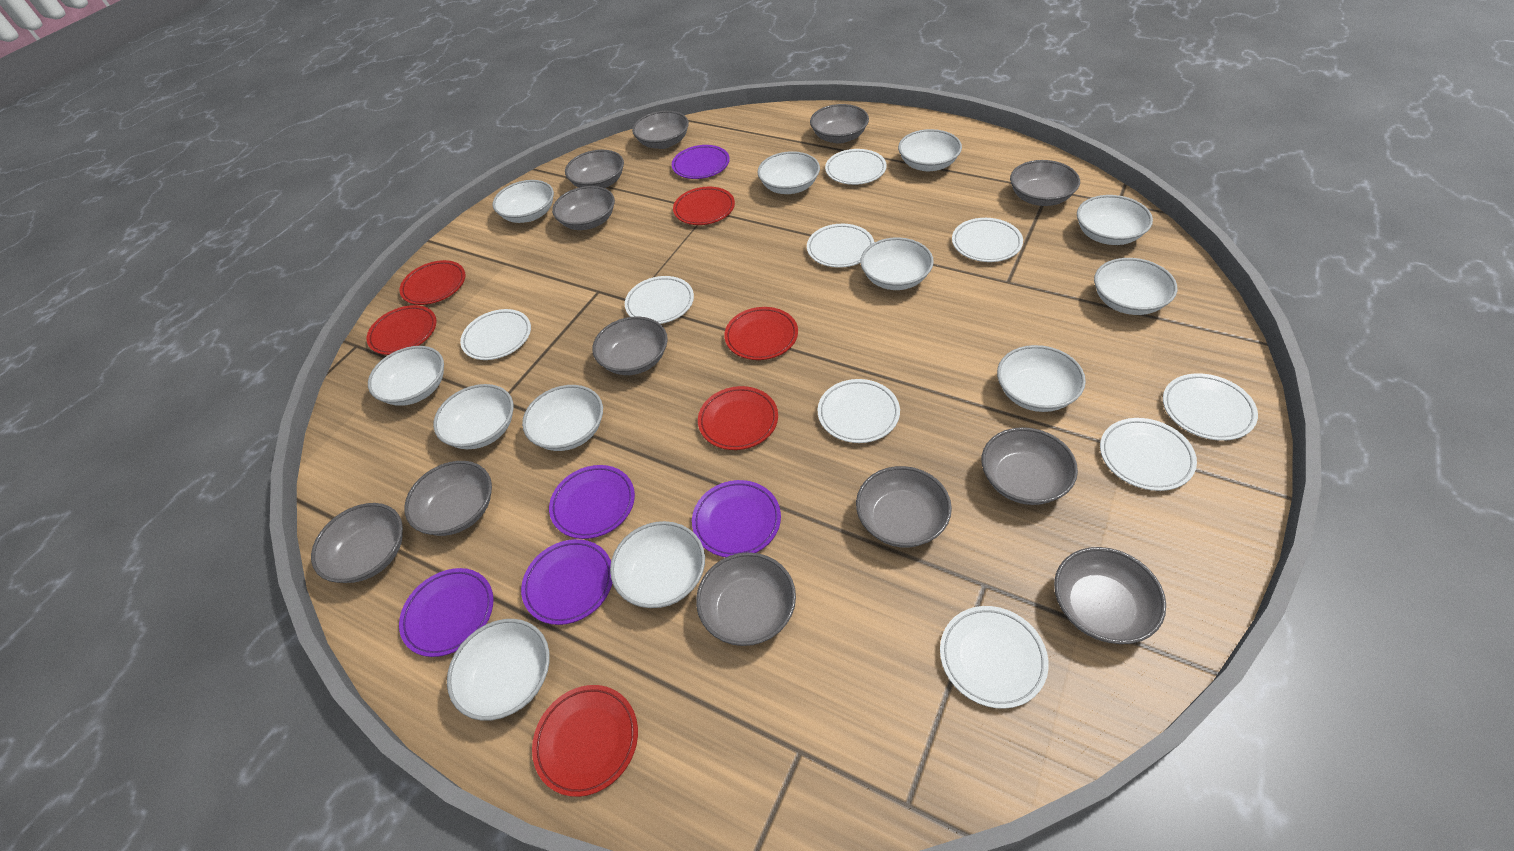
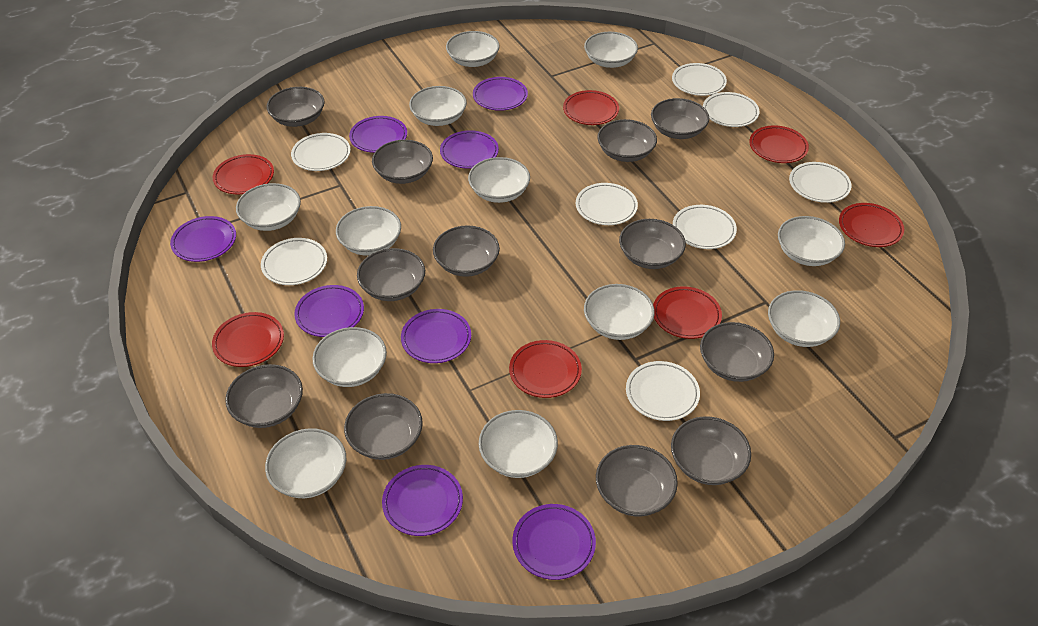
purple plate: [399,568,494,657] [521,539,612,625] [549,465,635,539] [672,145,730,179] [692,480,781,557] = 5 -> [170,216,236,262] [294,285,364,337] [349,116,407,153] [382,465,463,536] [401,309,471,363] [440,130,499,169] [473,77,528,111] [512,504,596,580] = 8
red plate: [367,305,436,355] [399,260,465,305] [532,685,638,797] [673,187,735,225] [698,386,778,450] [724,307,798,360] = 6 -> [212,312,284,367] [213,154,274,194] [509,340,582,398] [563,90,619,125] [653,286,722,339] [749,126,809,163] [839,203,904,247] = 7
white plate: [460,309,531,360] [625,276,694,324] [807,224,874,268] [818,379,900,443] [825,149,887,185] [940,606,1049,709] [952,218,1023,262] [1100,418,1197,491] [1163,373,1258,441] = 9 -> [261,238,327,285] [291,133,351,171] [576,183,638,225] [626,361,700,421] [672,63,727,96] [673,205,737,249] [703,92,759,127] [789,162,851,203] = 8

